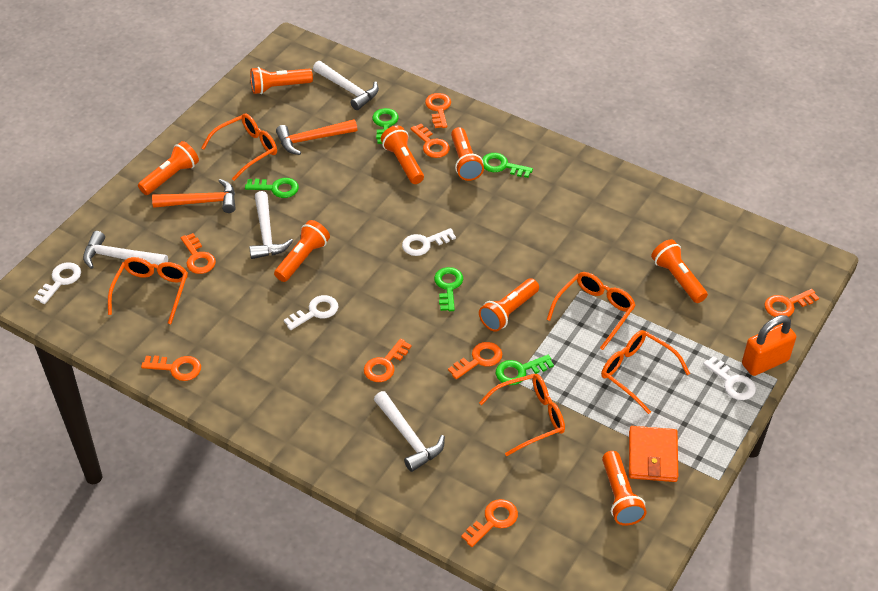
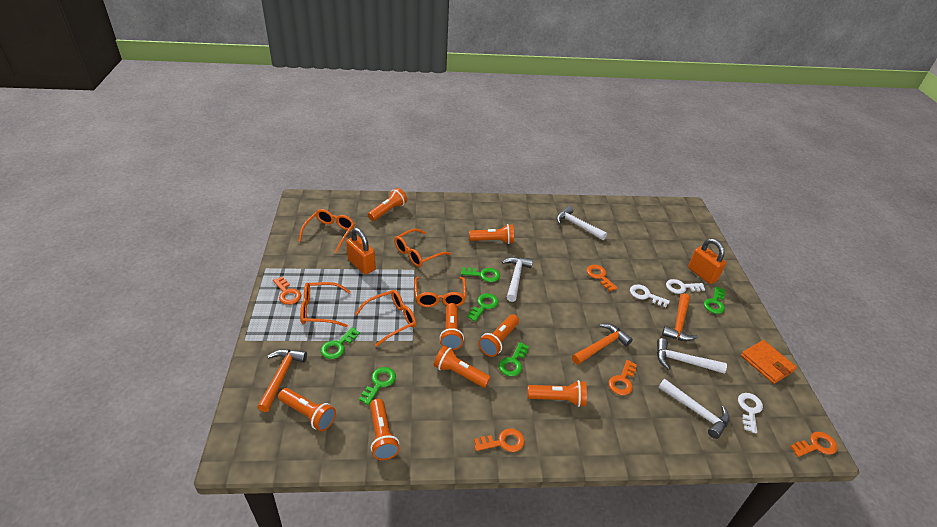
green key: [245,178,299,198] [372,108,399,144] [434,267,463,311] [482,153,533,178] [496,355,554,385] = 5 -> [321,327,360,359] [359,367,396,405] [461,267,500,282] [467,293,498,322] [499,342,529,377] [704,287,725,314] = 6
orange hammer: [152,179,236,213] [276,119,358,155] = 2 -> [257,349,307,412] [572,324,633,365] [662,293,698,341] = 3
orange key: [141,356,201,381] [181,233,216,274] [364,339,412,382] [411,124,450,158] [425,93,451,128] [448,342,502,379] [461,499,518,547] [764,289,819,317] = 8 -> [273,277,301,305] [474,428,525,452] [586,265,617,291] [609,360,637,395] [790,432,837,457] = 5
orange padlock: [742,315,796,376] = 1 -> [346,228,376,275] [688,238,726,284] = 2
white key: [34,262,81,304] [284,295,338,330] [402,228,456,256] [703,356,756,400] = 4 -> [630,284,670,307] [666,279,705,294] [738,393,763,433] = 3

